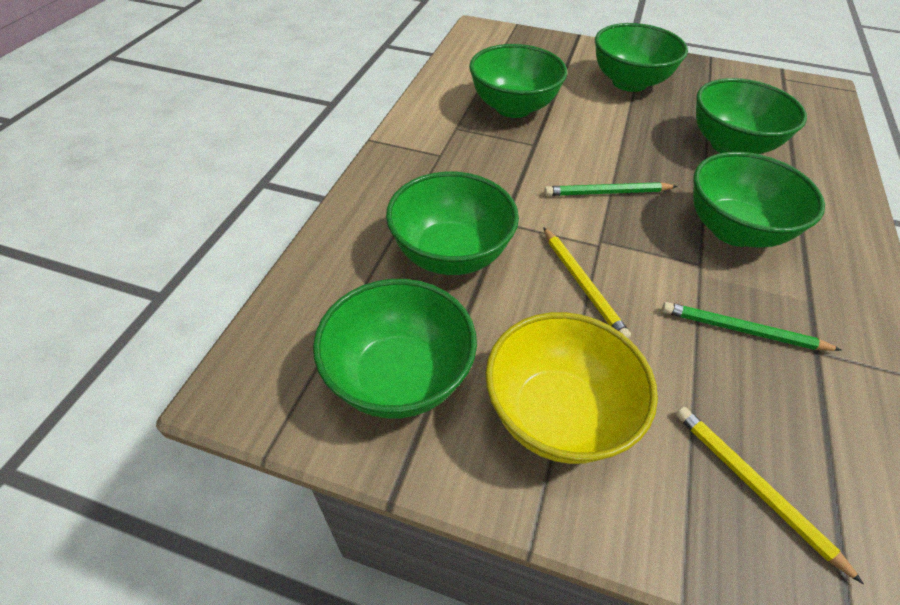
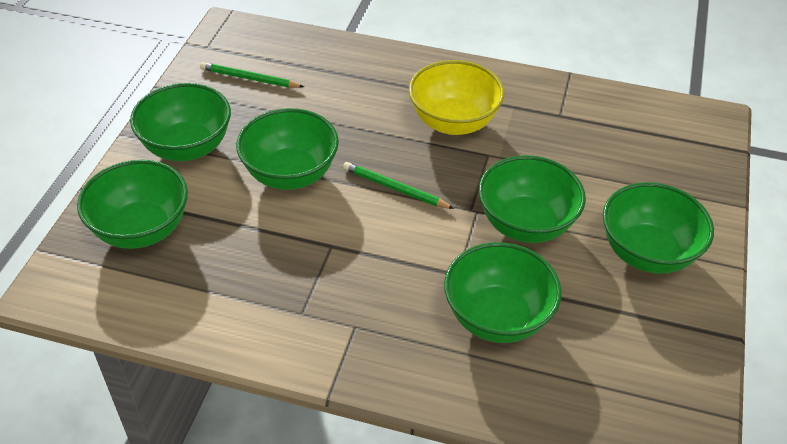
yellow pencil: [543,227,631,339] [676,407,864,584] = 2 -> none = 0

